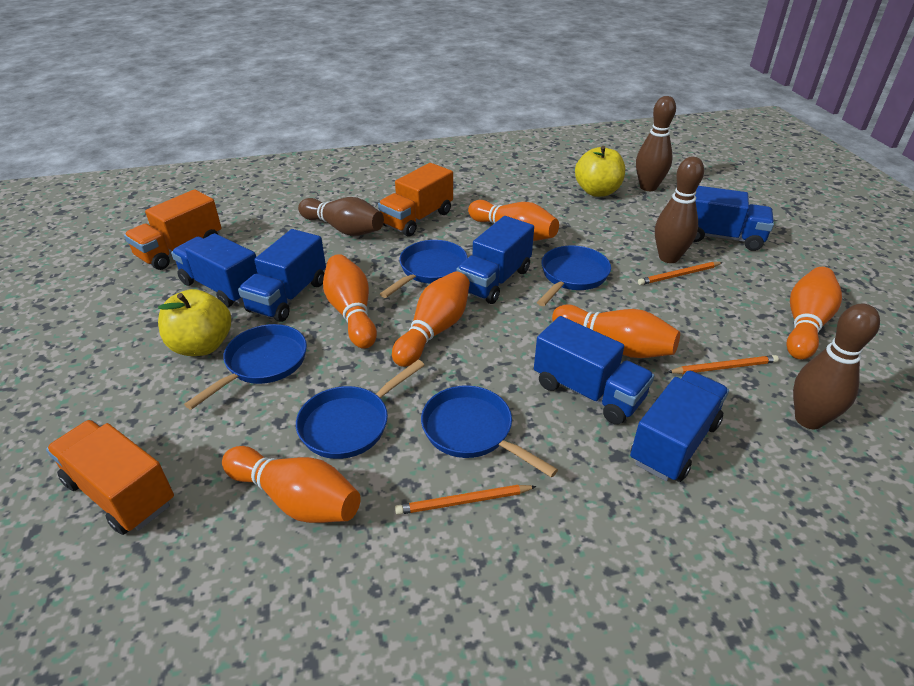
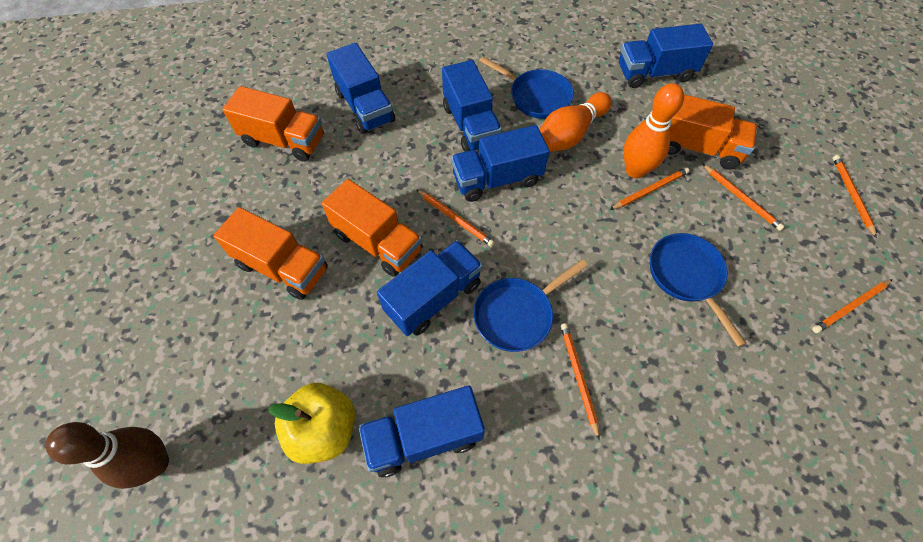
blue pan: [184,324,307,410] [296,360,424,459] [380,240,468,298] [421,385,558,478] [537,245,611,306] = 5 -> [473,259,588,352] [479,56,574,119] [650,233,746,347] = 3
brown bowling pin: [298,197,384,236] [636,96,676,191] [655,157,704,263] [793,304,880,429] = 4 -> [45,422,169,489] = 1
orange bowling pin: [222,446,361,523] [323,254,377,349] [392,271,470,367] [468,200,559,241] [552,304,680,358] [786,267,842,360] = 6 -> [540,92,612,152] [623,83,684,178] = 2
orange pencil: [395,485,537,515] [638,262,723,285] [668,355,779,374] = 3 -> [416,189,495,247] [560,323,600,439] [610,168,689,210] [702,164,785,231] [812,279,892,333] [833,155,877,238] = 6
orange truck: [46,420,174,535] [124,189,222,270] [378,163,453,237] = 3 -> [213,207,328,300] [222,86,324,162] [322,179,422,277] [668,94,757,170] = 4
yellow apple: [158,289,231,356] [575,146,625,197] = 2 -> [268,383,355,464] = 1

